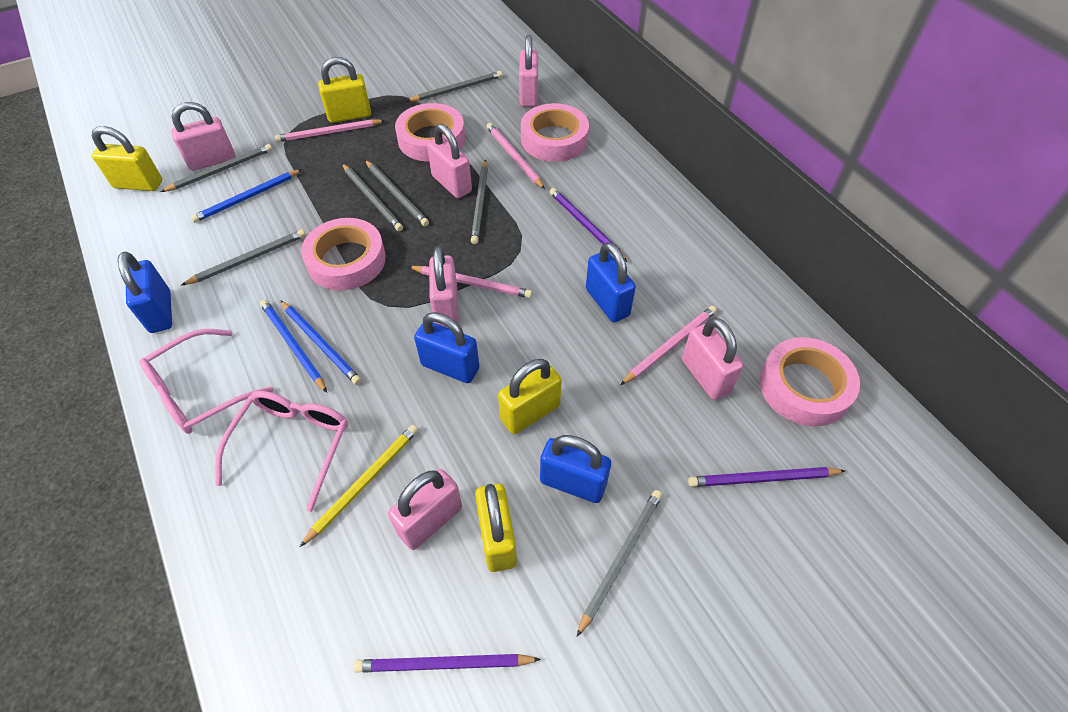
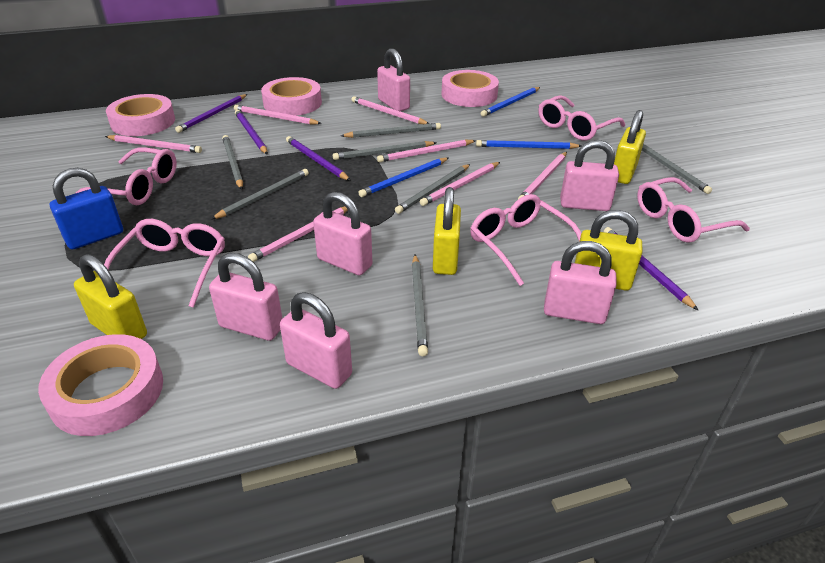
blue padlock: [118,251,172,333] [414,312,479,383] [540,435,611,503] [586,242,636,322] = 4 -> [50,168,123,249] = 1
pink glasses: [139,329,274,434] [215,391,348,512] = 2 -> [76,147,177,205] [104,219,225,308] [470,194,582,286] [538,95,625,141] [637,177,750,243] = 5
pink pencil: [275,119,385,142] [408,266,532,298] [486,123,545,189] [620,306,717,385] = 4 -> [105,135,202,153] [234,105,322,125] [248,206,348,262] [351,96,429,124] [377,139,476,162] [420,162,500,206] [518,152,567,199] = 7
purple pencil: [353,654,541,673] [550,188,627,262] [688,467,845,487] = 3 -> [175,94,247,133] [235,110,268,155] [286,136,351,181] [604,227,698,310] = 4
yellow pencil: [300,425,418,547] = 1 -> none = 0

